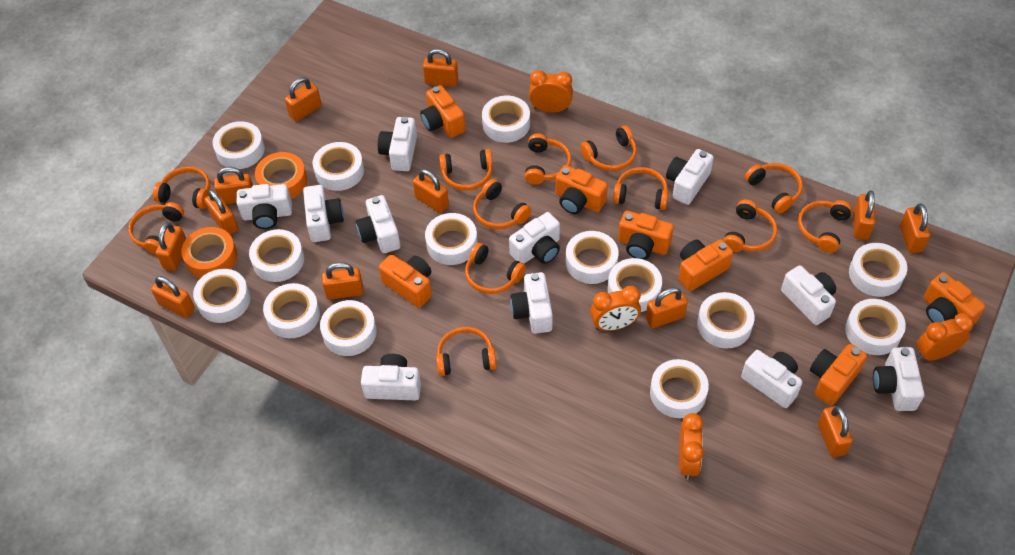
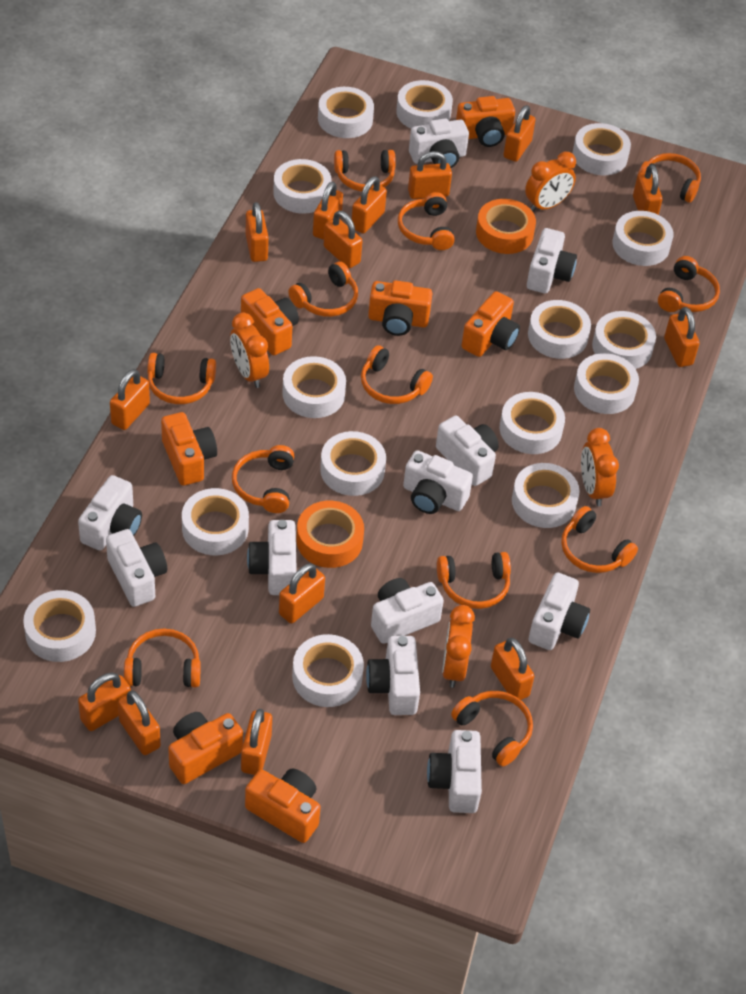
orange padlock: [151,276,195,318] [156,222,186,271] [205,189,239,235] [214,167,253,204] [285,77,322,122] [322,262,364,300] [413,169,449,213] [423,49,458,87] [646,287,688,328] [818,406,853,457] [853,190,875,240] [900,203,930,253] = 12 -> [78,673,131,731] [110,369,150,430] [118,691,161,755] [241,709,272,775] [246,202,269,262] [279,563,325,623] [313,181,343,240] [324,211,362,268] [352,176,387,234] [408,151,452,199] [491,638,534,700] [504,105,536,162] [633,164,663,215] [664,307,700,367] = 14
white tape: [193,269,250,323] [213,121,265,169] [249,229,304,282] [263,283,320,338] [312,142,364,191] [320,300,377,356] [425,213,478,265] [482,96,530,143] [566,231,619,284] [608,258,662,312] [650,359,709,418] [697,292,755,348] [845,299,906,355] [849,243,907,297] = 14 -> [23,590,96,662] [182,488,249,555] [273,159,332,213] [282,356,346,418] [292,634,364,707] [318,87,374,138] [320,431,386,496] [396,80,453,128] [499,392,565,454] [512,463,580,528] [528,300,591,359] [573,123,631,175] [574,353,639,414] [592,311,656,369] [612,211,673,266] = 15

